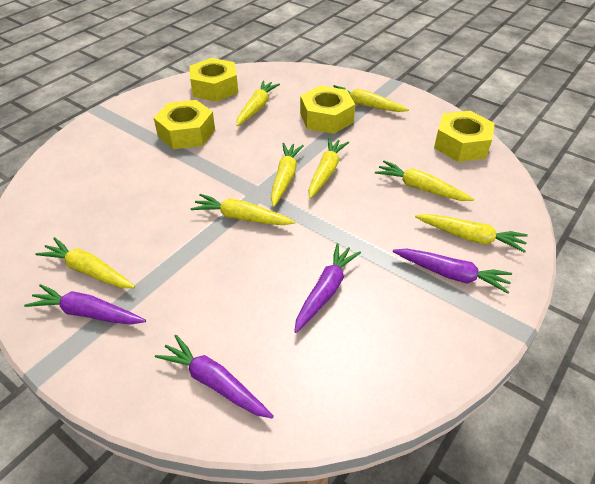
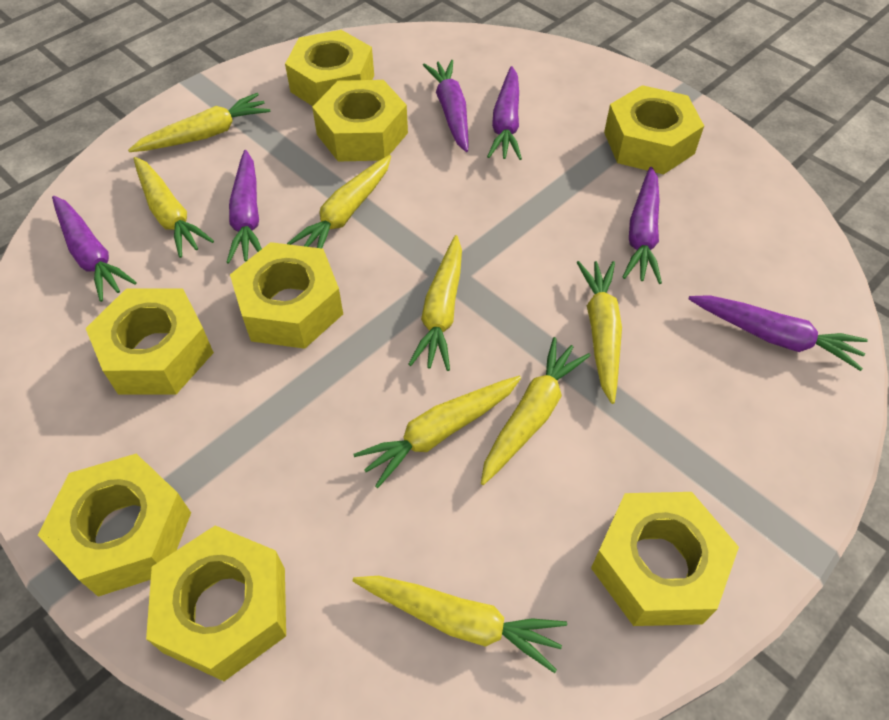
purple carrot: [24,284,146,325] [155,335,274,418] [294,243,361,333] [393,249,512,294] = 4 -> [52,196,137,302] [226,150,262,264] [423,60,468,152] [487,66,522,160] [622,167,662,284] [689,295,868,371] = 6
yellow nut: [154,100,215,149] [189,58,238,102] [300,86,355,134] [434,111,495,162] = 4 -> [38,453,191,597] [85,288,214,395] [146,525,286,681] [230,242,343,349] [285,30,374,106] [312,80,408,161] [591,492,739,626] [604,85,704,174] = 8

